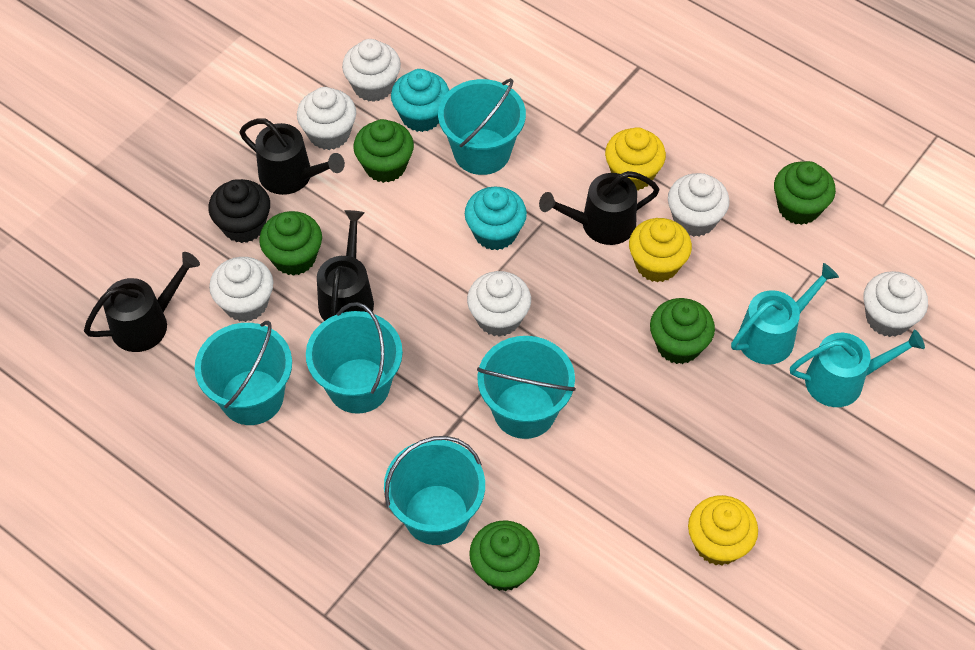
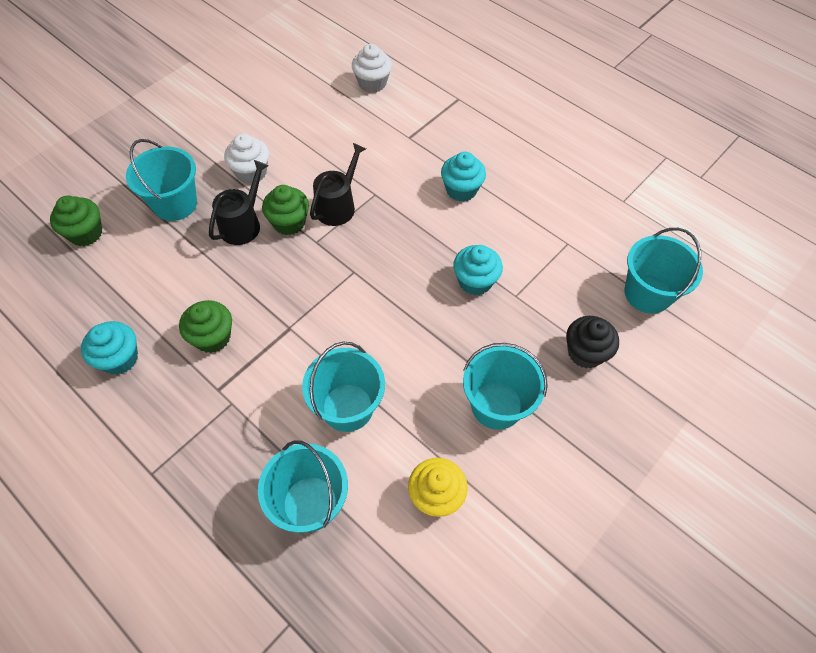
black watering can: [84,252,200,352] [239,118,345,195] [317,210,374,321] [539,171,660,245] = 4 -> [209,160,268,245] [310,143,366,226] = 2
green cupcake: [259,211,322,276] [353,119,414,183] [469,520,540,591] [650,298,715,364] [774,161,836,225] = 5 -> [50,196,102,246] [179,300,232,353] [262,185,309,235] = 3
turquoise cupcake: [391,69,449,132] [465,187,527,250] = 2 -> [81,321,138,375] [441,152,486,202] [453,245,503,295] = 3
turquoise watering can: [731,263,839,365] [790,330,925,407] = 2 -> none = 0
white cupcake: [209,257,273,322] [297,87,356,150] [342,39,401,102] [467,271,531,337] [668,173,730,237] [863,271,928,337] = 6 -> [224,134,269,184] [352,44,392,93] = 2
yellow cupcake: [605,127,666,190] [629,218,692,282] [688,495,758,565] = 3 -> [408,458,468,517] = 1

